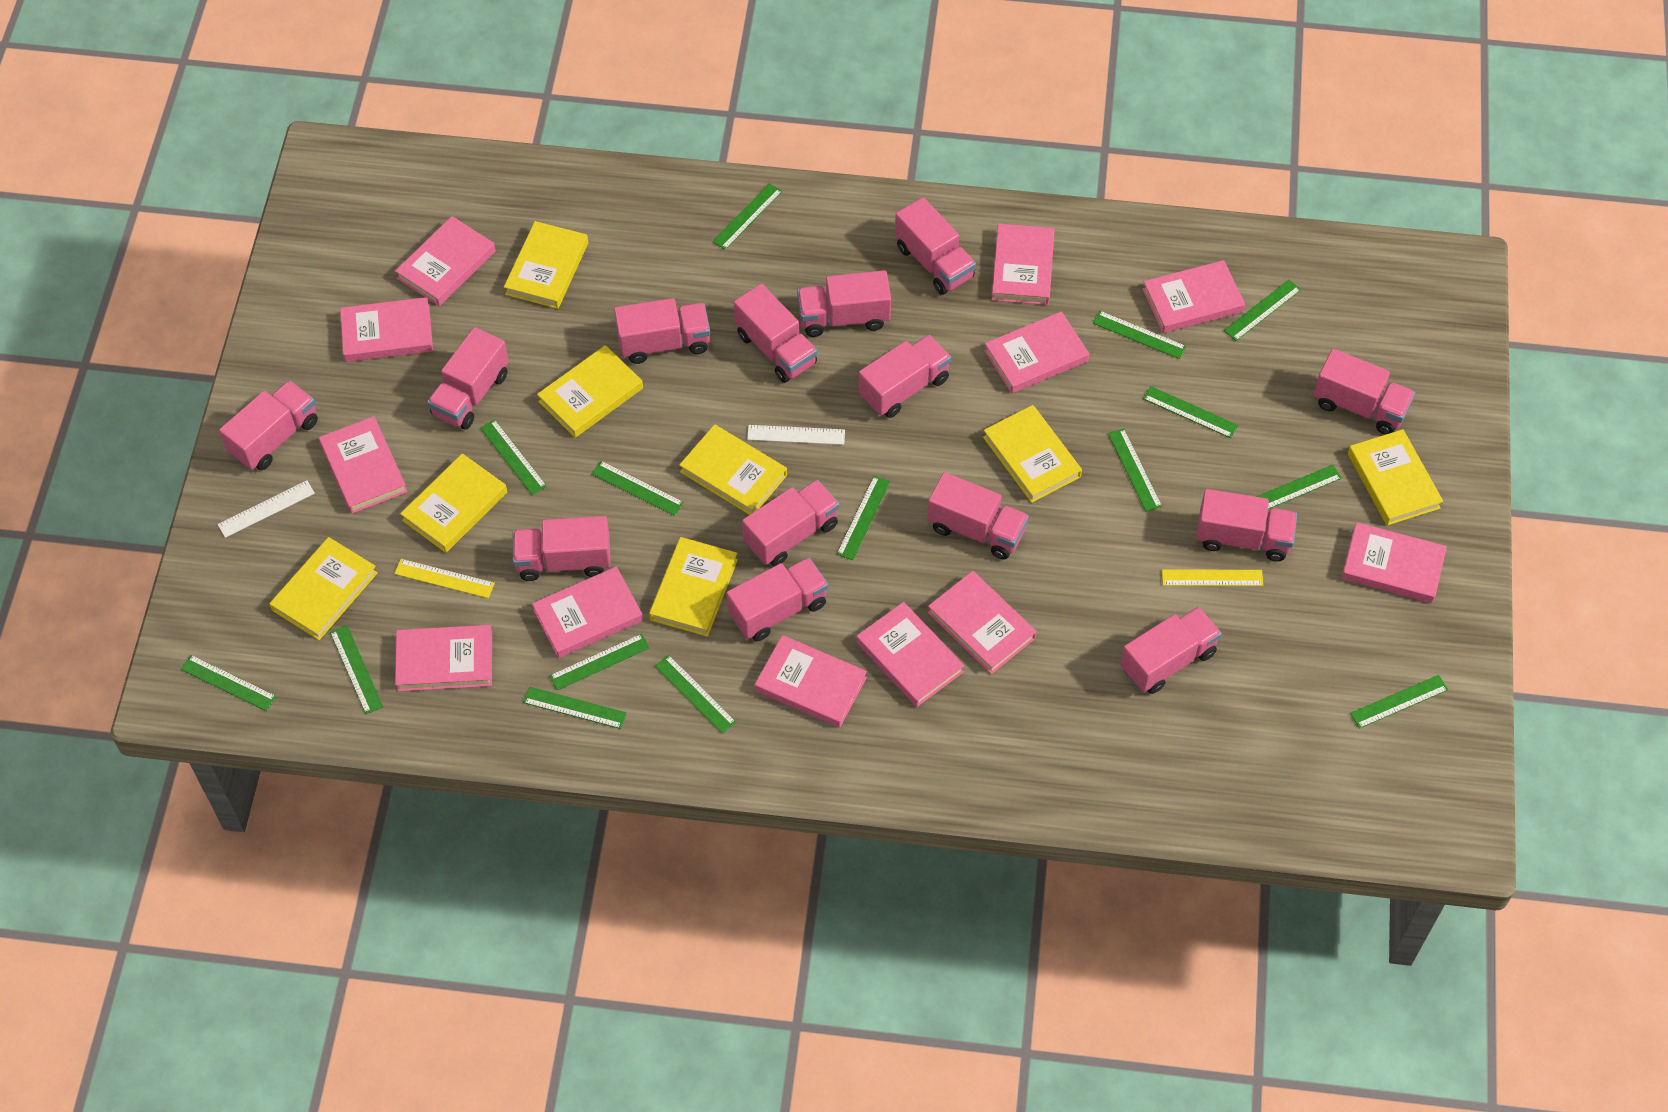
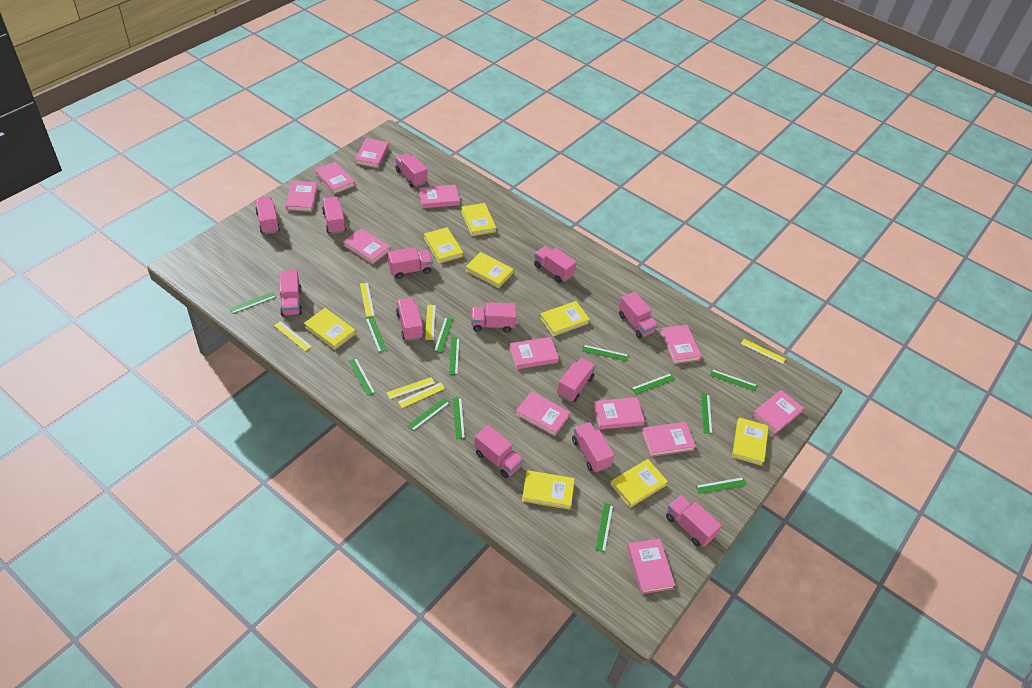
green ruler: [181,655,277,711] [330,625,383,714] [480,419,547,495] [523,687,627,729] [549,634,649,690] [591,461,684,516] [655,655,736,734] [712,183,782,250] [837,476,890,560] [1093,311,1186,359] [1108,428,1162,512] [1143,386,1238,438] [1224,280,1301,341] [1256,465,1342,509] [1350,675,1448,729] = 15 -> [229,292,276,314] [349,358,375,396] [366,317,387,353] [407,398,450,431] [434,317,453,353] [449,338,460,375] [452,397,465,439] [582,345,629,361] [595,503,613,552] [631,373,675,395] [696,477,746,494] [701,394,712,434] [710,369,757,391] = 13
pink truck: [219,380,318,470] [427,327,509,430] [513,516,611,581] [614,298,710,364] [726,558,828,641] [734,284,817,383] [742,480,839,566] [797,270,891,337] [858,335,951,418] [895,197,976,295] [927,472,1029,559] [1120,607,1222,694] [1196,489,1297,561] [1313,349,1415,435] = 14 -> [255,197,280,234] [279,270,302,316] [322,197,346,234] [388,247,433,279] [395,153,427,187] [396,298,423,341] [471,302,516,333] [474,425,524,478] [534,246,577,283] [557,358,596,402] [572,422,614,472] [619,292,658,338] [666,495,722,547] = 13
white ruler: [217,480,315,538] [747,425,845,445] = 2 -> none = 0
yellow ruler: [394,559,495,598] [1162,569,1263,586] = 2 -> [274,321,312,351] [360,283,375,317] [386,377,435,399] [398,382,445,408] [425,305,436,340] [741,339,786,364] = 6

